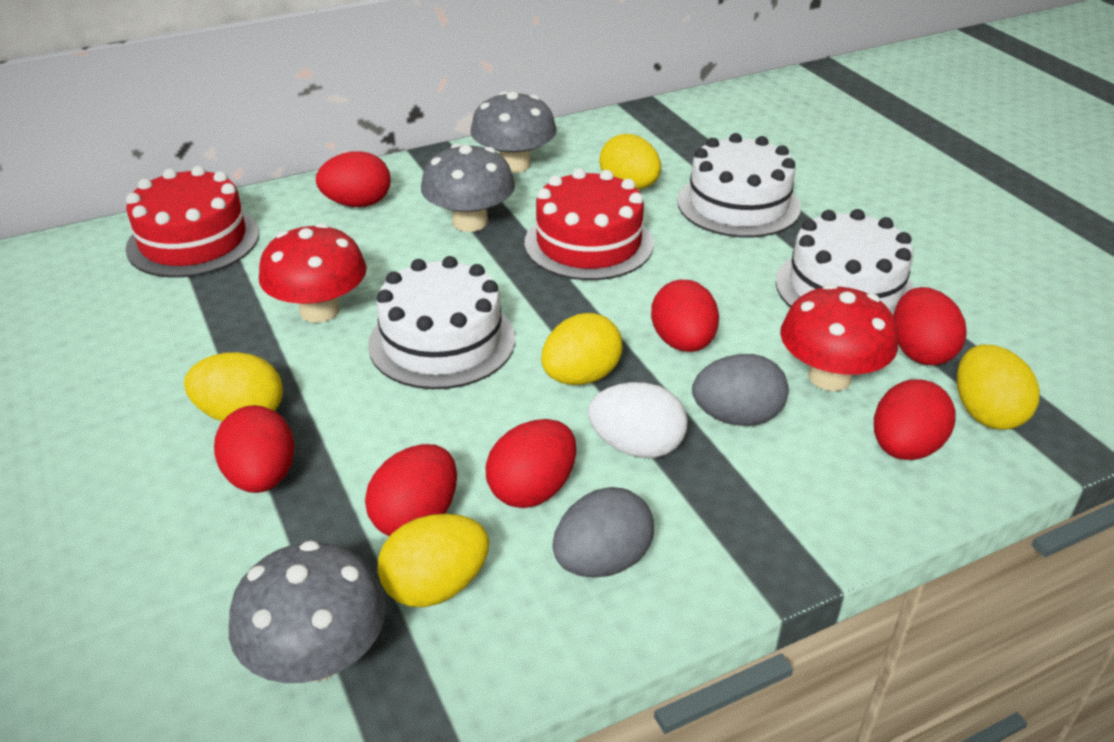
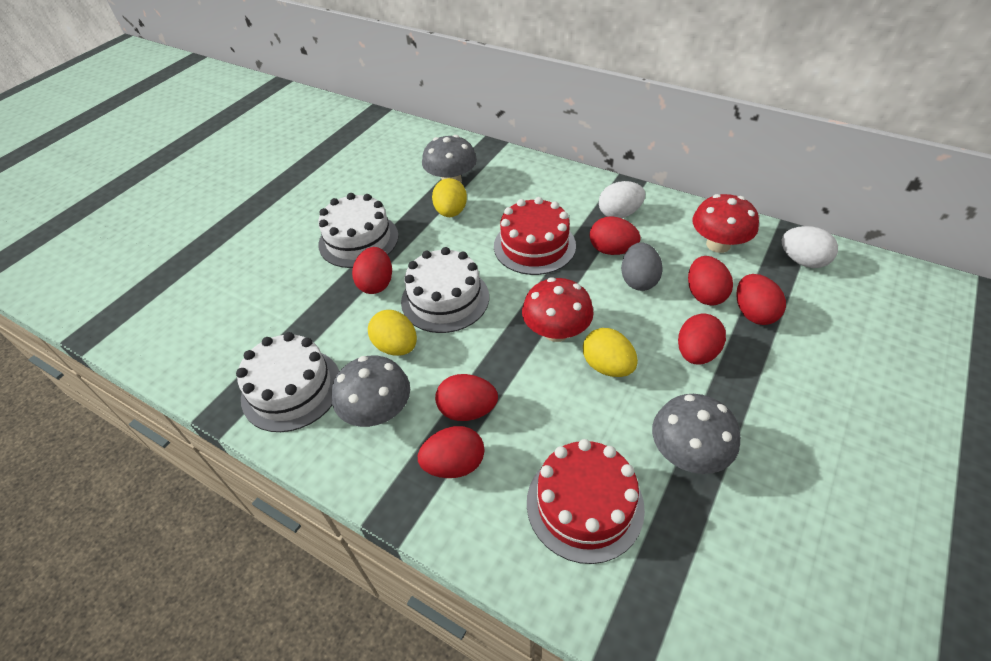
grey egg: [552,487,654,577] [692,354,789,426] = 2 -> [621,242,663,291] = 1
white egg: [588,382,688,458] = 1 -> [599,181,645,218] [782,226,838,268] = 2
yellow egg: [184,352,283,421] [377,514,489,607] [541,313,623,385] [599,134,661,190] [957,345,1040,430] = 5 -> [368,310,417,356] [432,178,467,217] [583,328,638,377] = 3

